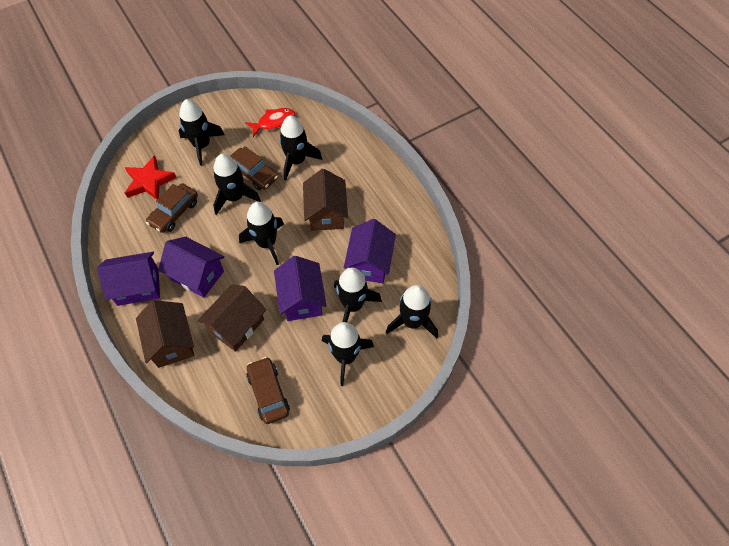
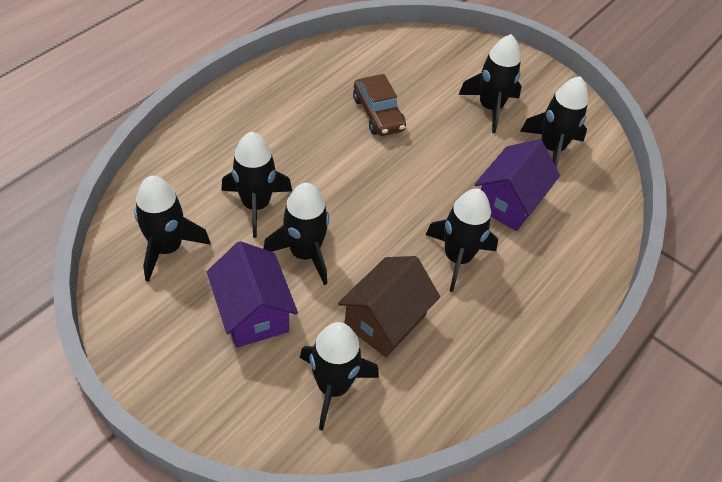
brown car: [146,183,198,233] [230,146,278,190] [246,357,290,424] = 3 -> [353,74,406,136] = 1
brown house: [136,300,194,368] [197,285,266,352] [303,169,348,231] = 3 -> [338,256,440,357] = 1
purple house: [97,252,160,306] [158,237,224,298] [274,256,327,321] [344,219,396,283] = 4 -> [207,241,298,348] [474,139,560,231] = 2
red fish: [245,108,295,137] = 1 -> none = 0
red star: [124,155,176,200] = 1 -> none = 0

